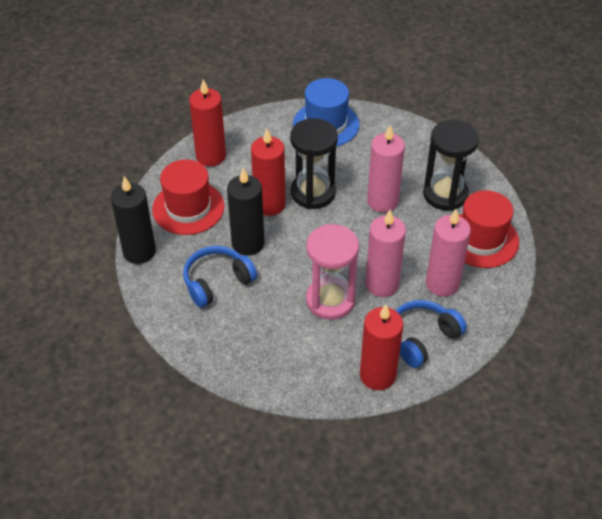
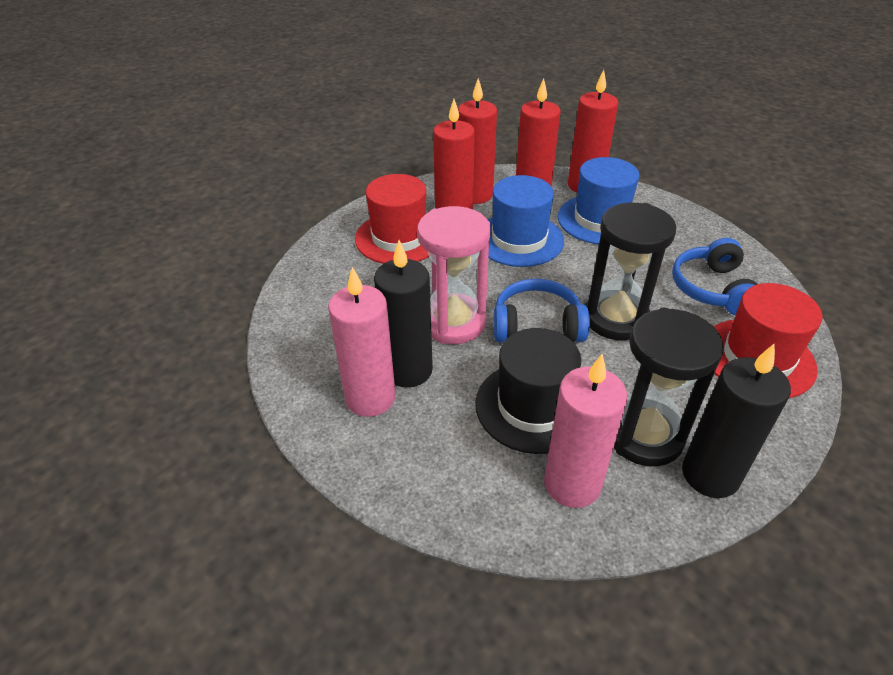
black hat: none = 0 -> [475,328,581,454] = 1
blue hat: [293,78,359,147] = 1 -> [488,175,564,267] [558,157,640,244] = 2
pink candle: [365,210,406,297] [367,125,405,213] [426,209,471,297] = 3 -> [328,267,396,417] [544,354,628,508] = 2
red candle: [189,79,226,166] [251,129,285,216] [360,304,403,390] = 3 -> [433,99,475,209] [458,78,497,204] [516,79,561,187] [568,70,618,193] = 4

